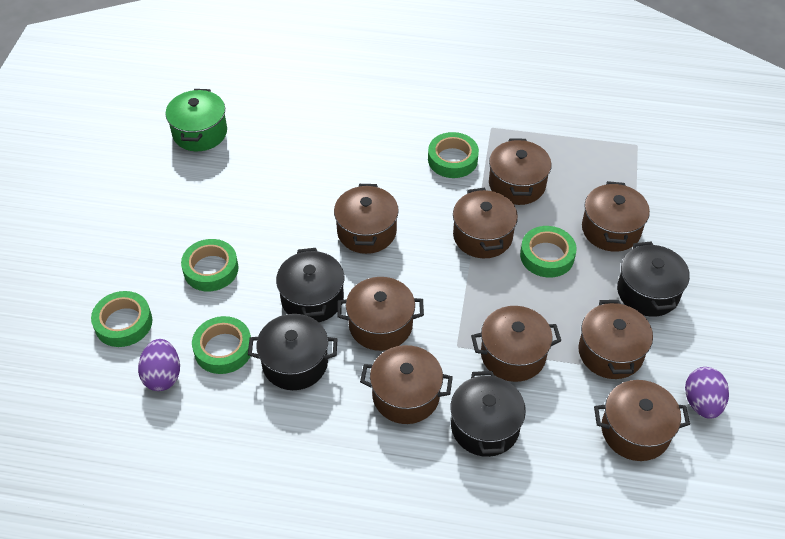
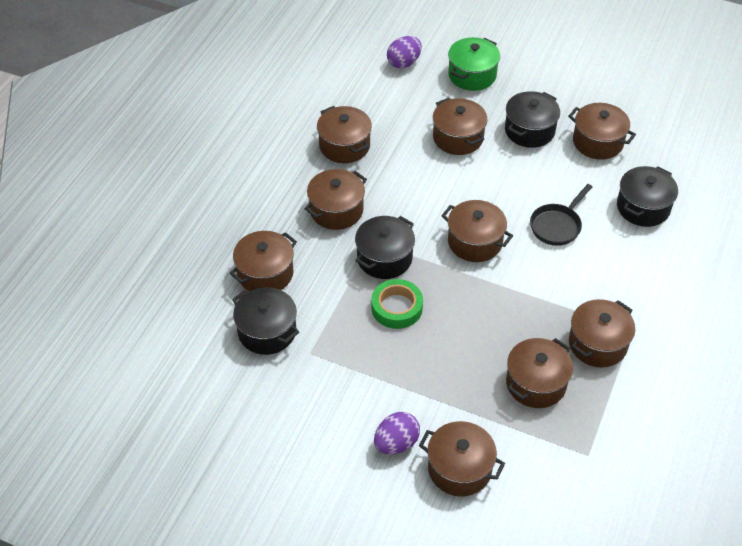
black pan: none = 0 -> [530,184,592,246] = 1
green tape: [91,291,152,347] [181,239,239,291] [192,316,253,374] [428,132,479,178] [520,226,577,278] = 5 -> [371,279,423,329] = 1

